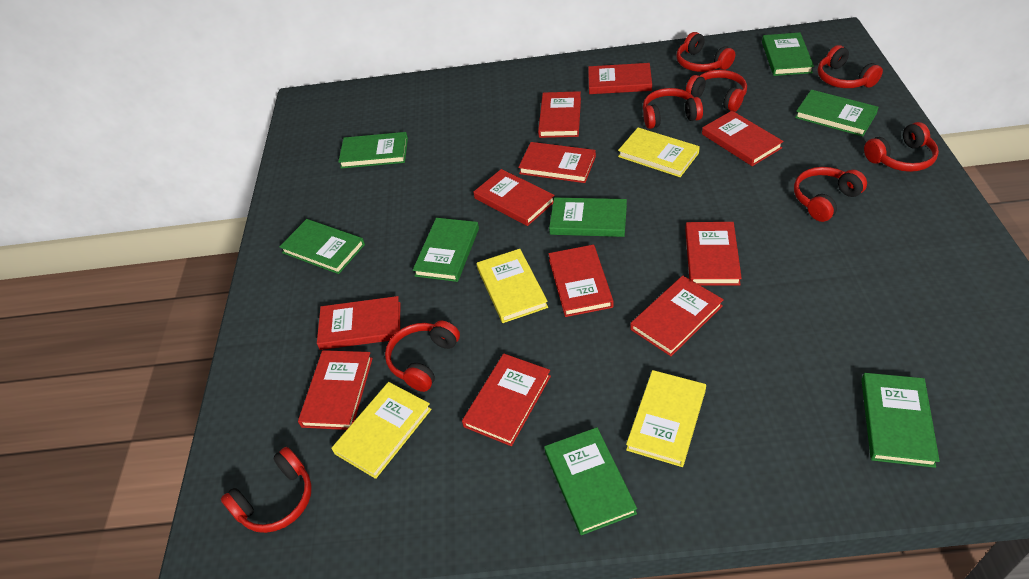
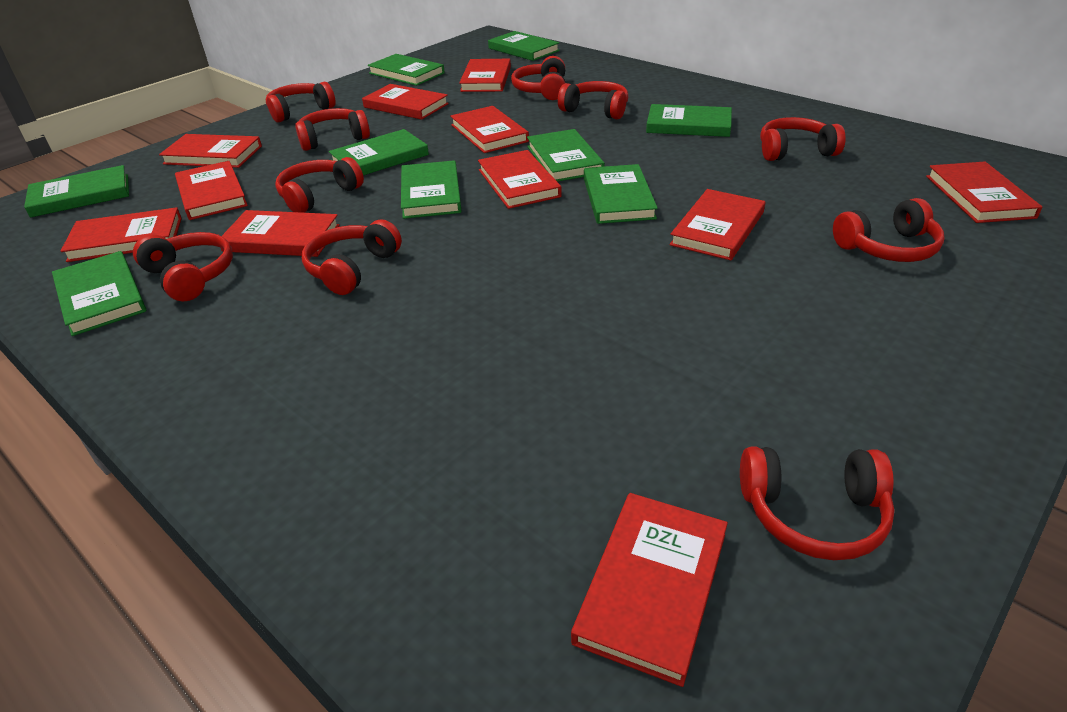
green book: [279,219,365,274] [338,132,408,168] [413,218,479,282] [544,427,637,535] [549,198,627,237] [762,32,814,76] [795,90,879,137] [861,373,940,468] = 8 -> [24,165,129,218] [52,251,146,336] [329,129,429,175] [368,54,445,86] [401,160,462,219] [488,31,560,61] [527,129,605,182] [584,164,658,224] [646,104,732,137] = 9
red headphones: [221,447,312,533] [385,321,460,392] [643,88,703,129] [676,32,735,72] [686,70,747,112] [794,167,867,222] [818,45,883,88] [864,122,939,172] = 8 -> [133,232,233,301] [266,82,336,122] [275,157,364,213] [295,108,370,151] [302,219,402,295] [511,56,565,100] [558,81,628,120] [740,447,895,560] [760,117,846,161] [833,198,944,262] = 10
yellow book: [331,382,432,479] [477,249,548,323] [618,128,700,177] [626,370,706,467] = 4 -> none = 0

